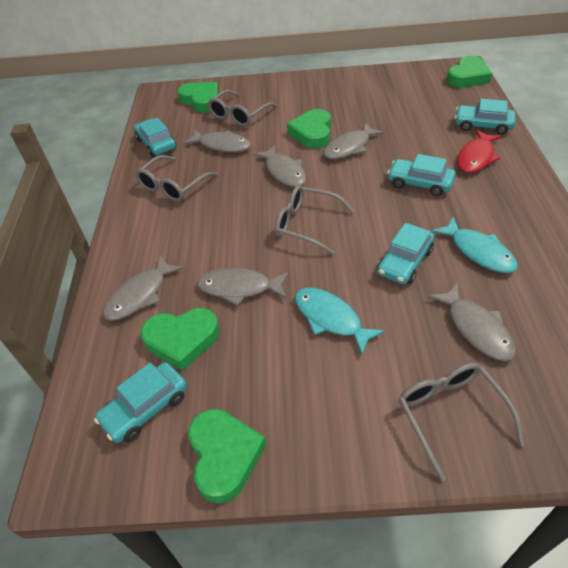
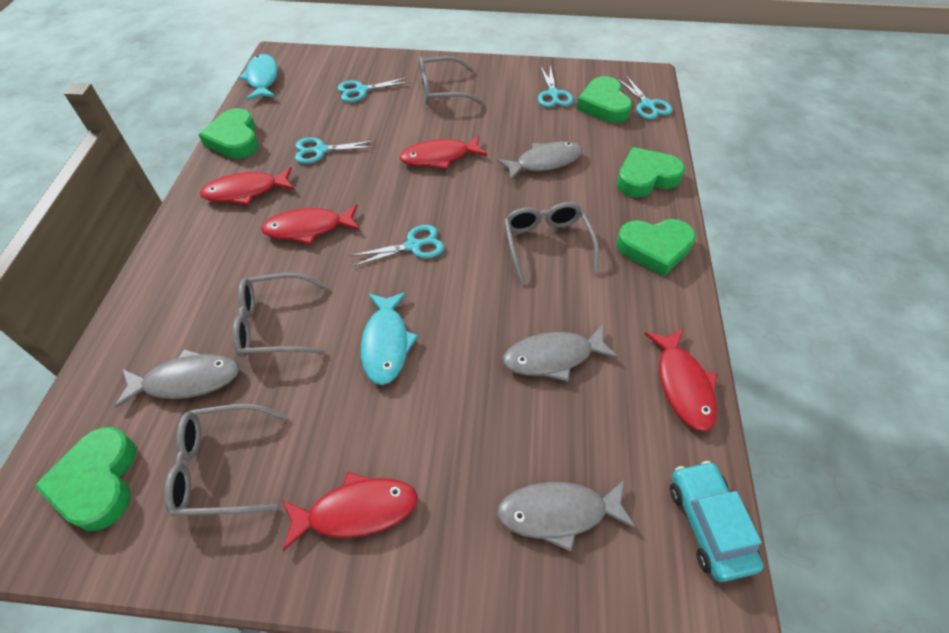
grey fish: [103,255,184,321] [183,130,251,152] [197,268,289,306] [253,145,306,187] [323,123,385,159] [428,283,516,361] = 6 -> [115,349,240,408] [497,141,583,181] [497,480,636,552] [503,325,618,381] = 4
red fish: [457,129,502,173] = 1 -> [200,167,295,205] [261,205,360,245] [282,472,418,551] [399,135,487,169] [644,328,717,432] = 5
turquoise car: [94,362,187,443] [134,118,177,157] [377,223,434,284] [387,154,456,196] [455,99,516,135] = 5 -> [670,461,763,582] = 1
turquoise scissors: none = 0 -> [295,137,376,164] [337,77,410,102] [349,225,444,266] [538,65,574,107] [617,76,672,119] = 5

